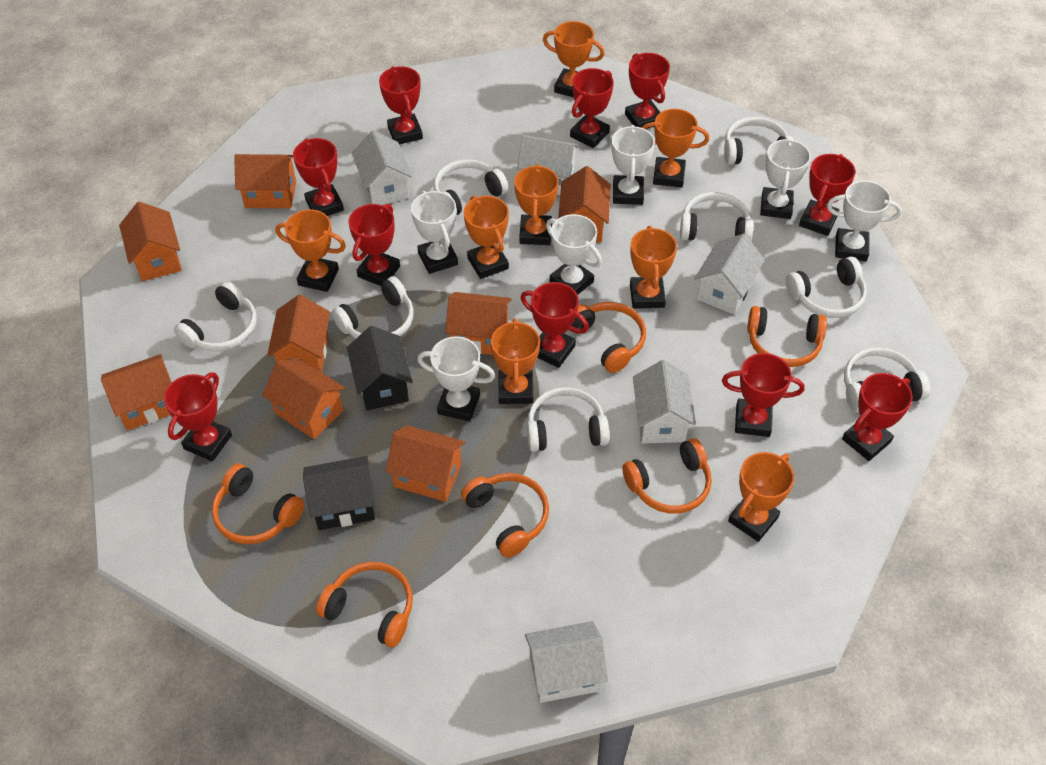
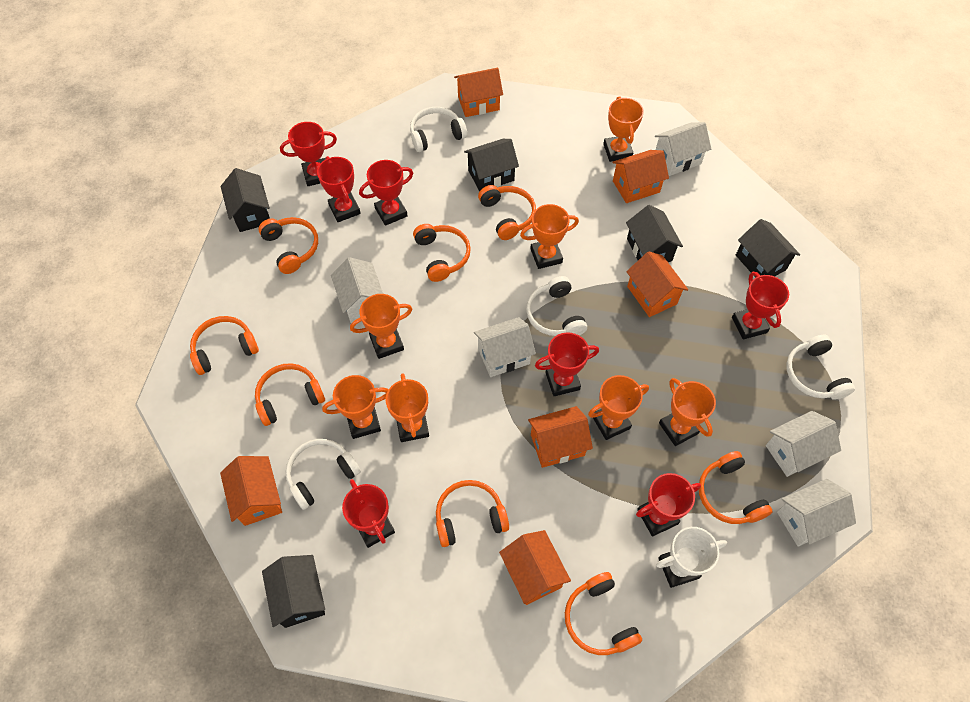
black house: [303,456,376,530] [347,326,412,410] = 2 -> [221,168,270,232] [262,555,325,628] [464,139,519,192] [626,205,683,262] [736,219,800,278] = 5
orange headphones: [212,464,304,544] [316,562,413,647] [461,473,549,558] [572,302,646,373] [622,438,712,514] [747,306,827,367] = 6 -> [190,316,259,375] [255,363,325,426] [258,217,318,274] [413,224,471,282] [436,480,509,547] [478,185,536,240] [565,572,642,655] [699,451,772,524] = 8
orange house: [101,354,172,431] [119,202,182,281] [234,154,296,208] [262,359,345,439] [267,295,330,372] [385,425,465,502] [445,292,512,355] [558,166,611,243] = 8 -> [220,456,282,526] [454,68,503,117] [499,530,571,605] [528,406,593,468] [612,150,669,203] [626,252,688,317] = 6
orange trophy: [275,209,346,292] [464,196,509,279] [491,318,540,404] [514,164,559,245] [543,21,604,97] [630,226,677,309] [641,109,709,188] [728,452,794,542] = 8 -> [322,375,388,439] [350,294,412,359] [385,373,429,442] [520,204,579,269] [588,375,649,440] [603,96,644,162] [659,378,716,446] = 7
red trophy: [164,373,232,461] [293,138,344,216] [348,204,400,286] [379,66,423,144] [521,282,589,368] [570,68,614,148] [625,53,670,129] [722,353,805,437] [799,154,856,236] [842,373,913,461] = 10 -> [280,122,337,186] [317,156,361,222] [342,479,395,548] [359,160,413,226] [535,332,599,396] [636,473,701,536] [732,272,789,339] = 7
white headphones: [174,281,257,351] [332,276,414,339] [434,159,508,215] [527,387,609,452] [680,192,753,241] [724,117,794,165] [786,257,867,318] [844,347,930,412] = 8 -> [285,439,361,510] [410,107,467,152] [526,276,587,336] [786,335,855,400] = 4
white trophy: [411,191,458,274] [417,336,495,421] [546,214,602,295] [611,125,655,205] [760,138,811,219] [827,181,902,261] = 6 -> [656,527,727,588] = 1

